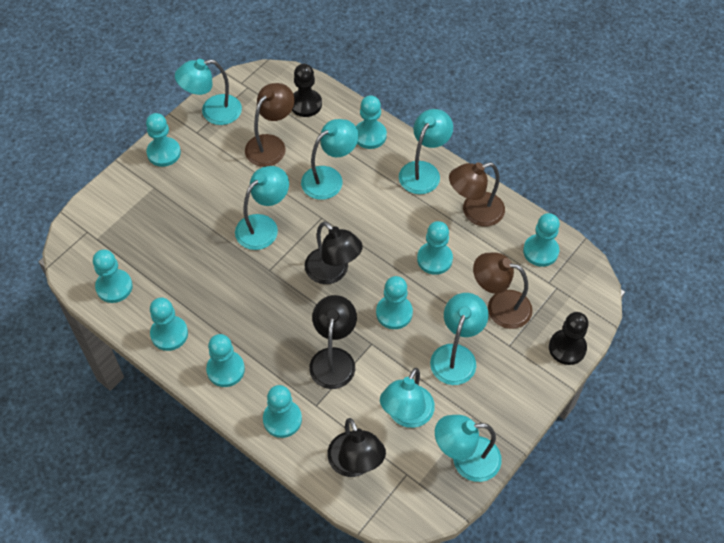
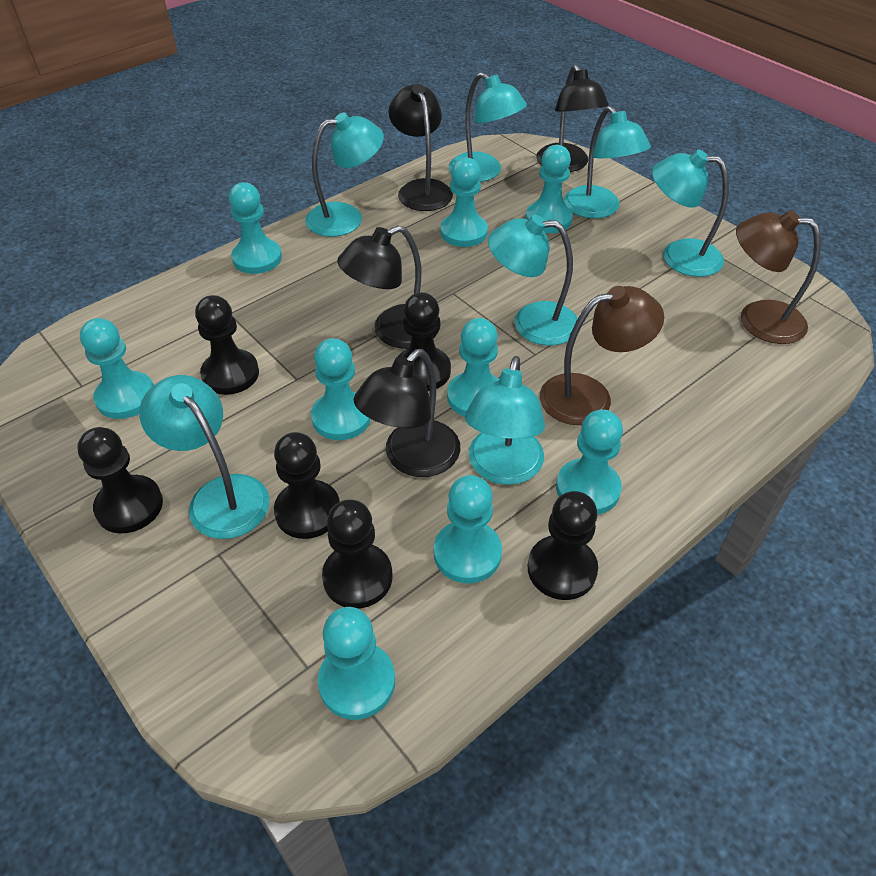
black lamp: [305,221,363,284] [309,295,357,389] [327,418,386,477] = 3 -> [337,225,438,349] [354,349,460,477] [388,84,453,211] [536,64,609,172] = 4
black pawn: [292,64,322,117] [549,312,589,365] = 2 -> [77,427,163,533] [195,295,259,395] [274,432,340,539] [322,500,393,609] [398,292,451,391] [528,491,598,600] = 6
brown lamp: [245,83,294,167] [449,162,505,226] [473,252,533,329] = 3 -> [540,286,664,425] [736,210,821,344] = 2

